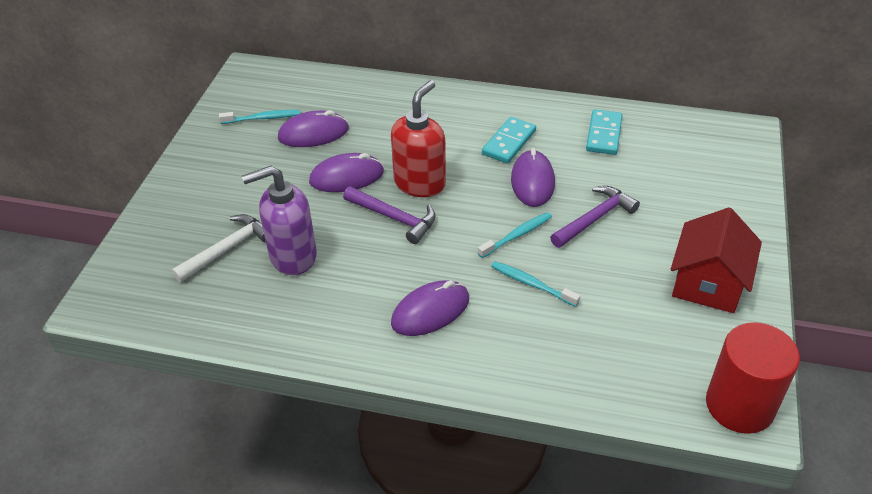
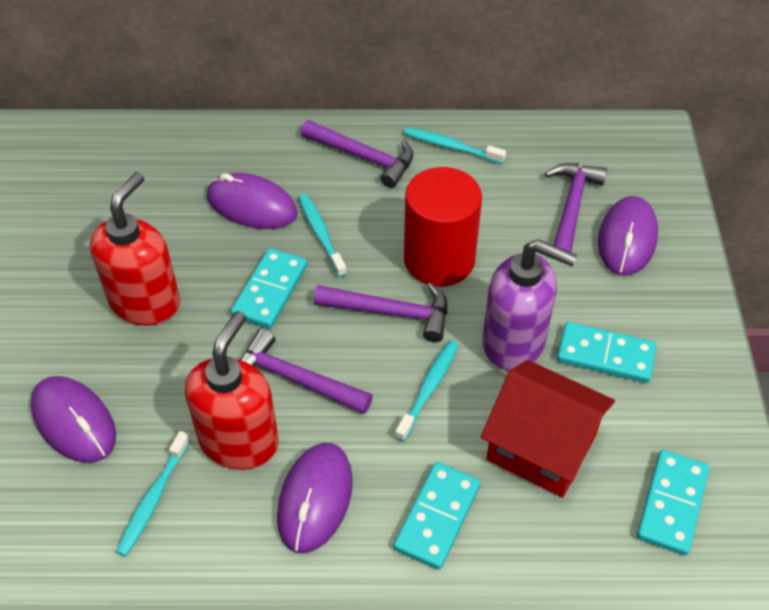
purple hammer: [343,186,436,244] [550,186,640,248] = 2 -> [241,329,373,414] [301,120,413,188] [314,283,447,342] [545,163,607,252] = 4
red soap dispenser: [391,80,446,197] = 1 -> [90,172,180,326] [185,311,279,470] = 2
turquoise domino: [482,117,536,164] [586,110,622,155] = 2 -> [231,248,307,329] [394,462,480,570] [557,322,656,383] [637,450,709,555] = 4
turquoise toothbrush: [219,110,300,124] [478,212,552,258] [491,261,580,307] = 3 -> [116,431,191,557] [298,194,347,278] [395,340,459,442] [404,127,506,164] = 4
white hammer: [171,214,266,282] = 1 -> none = 0

